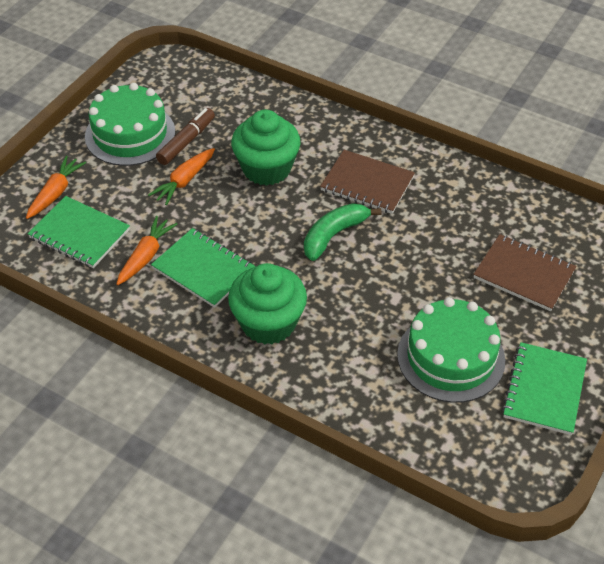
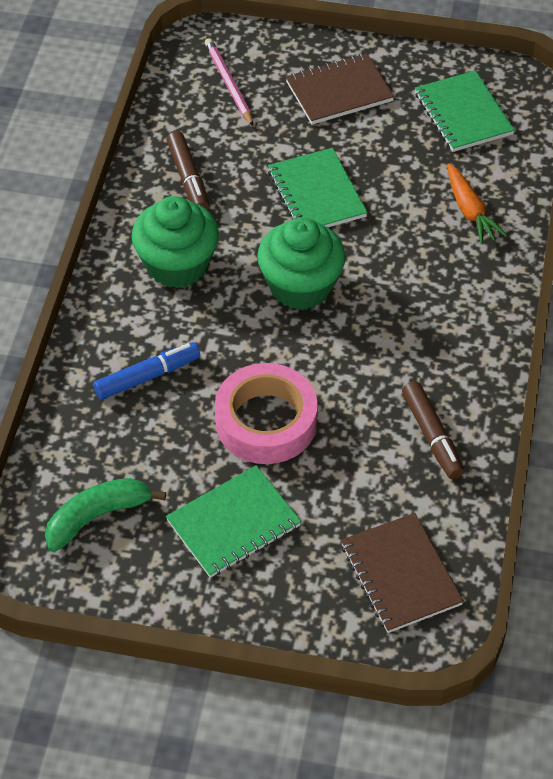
blue marker: none = 0 -> [93,342,200,400] = 1
brown marker: [156,108,215,165] = 1 -> [166,131,209,210] [402,381,464,479] = 2
green cake: [85,83,175,166] [397,297,505,403] = 2 -> none = 0
orange carrot: [26,156,86,219] [116,216,177,285] [148,148,215,205] = 3 -> [448,164,508,245] = 1
pink pencil: none = 0 -> [205,38,253,126] = 1
pink tape: none = 0 -> [215,363,318,464] = 1

